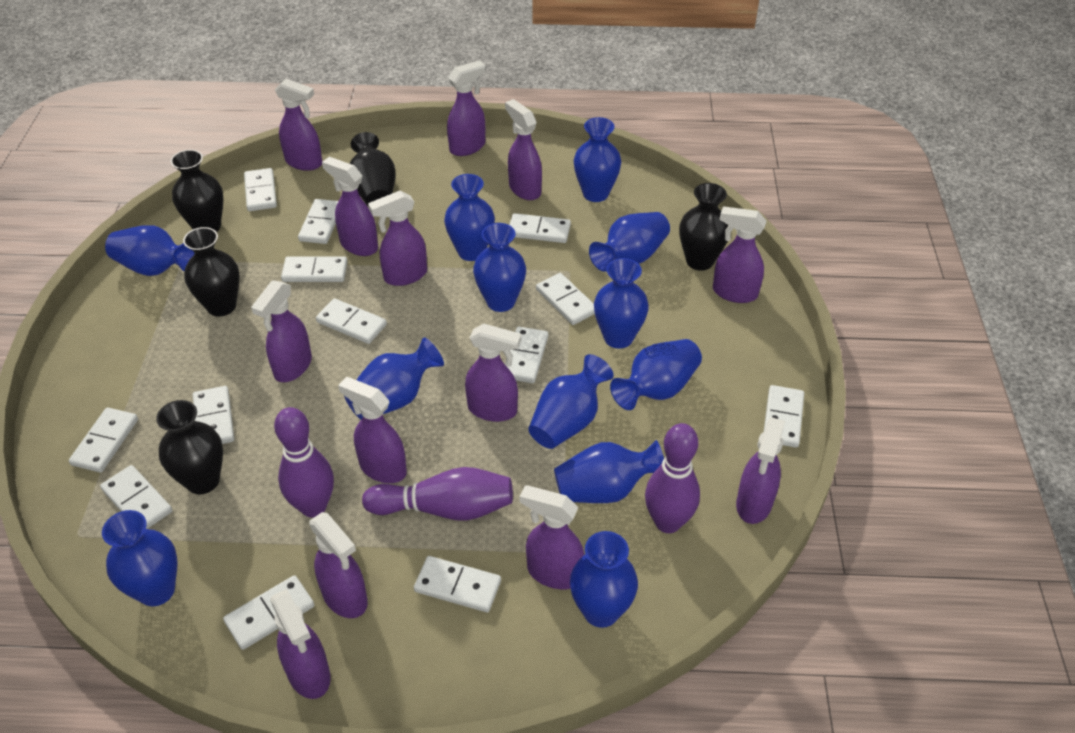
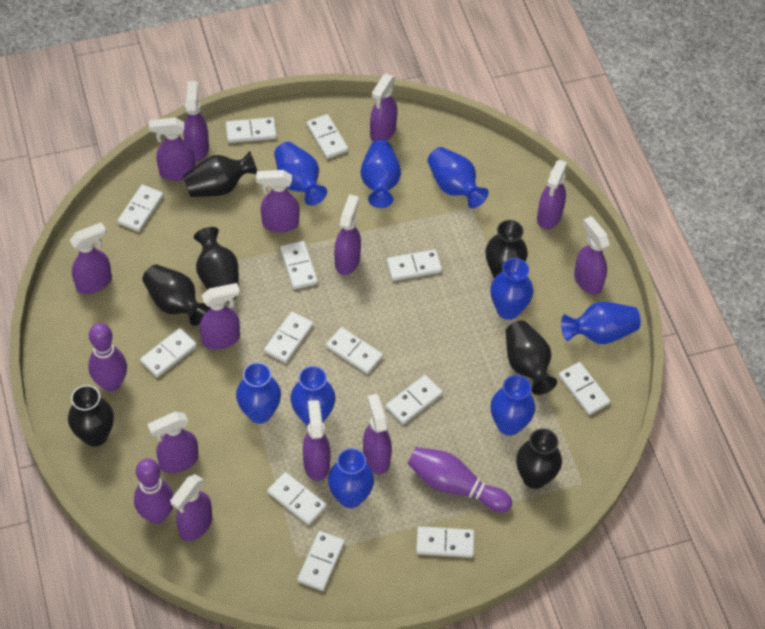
black vase: [156,400,223,494] [171,150,224,232] [183,227,240,317] [350,132,396,206] [679,183,729,271] = 5 -> [68,385,114,447] [142,264,210,326] [183,151,257,197] [194,227,239,302] [486,220,528,278] [506,320,557,395] [516,428,562,489] = 7
blue vase: [102,510,178,606] [105,225,194,276] [344,338,444,420] [444,174,495,261] [473,223,526,312] [528,354,614,449] [554,440,664,503] [570,531,638,628] [574,117,621,202] [589,212,670,272] [594,258,649,349] [610,339,702,410] = 12 -> [236,362,281,424] [274,142,327,205] [290,366,336,426] [328,448,374,508] [361,140,401,208] [427,147,489,208] [490,258,533,320] [491,375,535,436] [561,302,641,344] = 9

